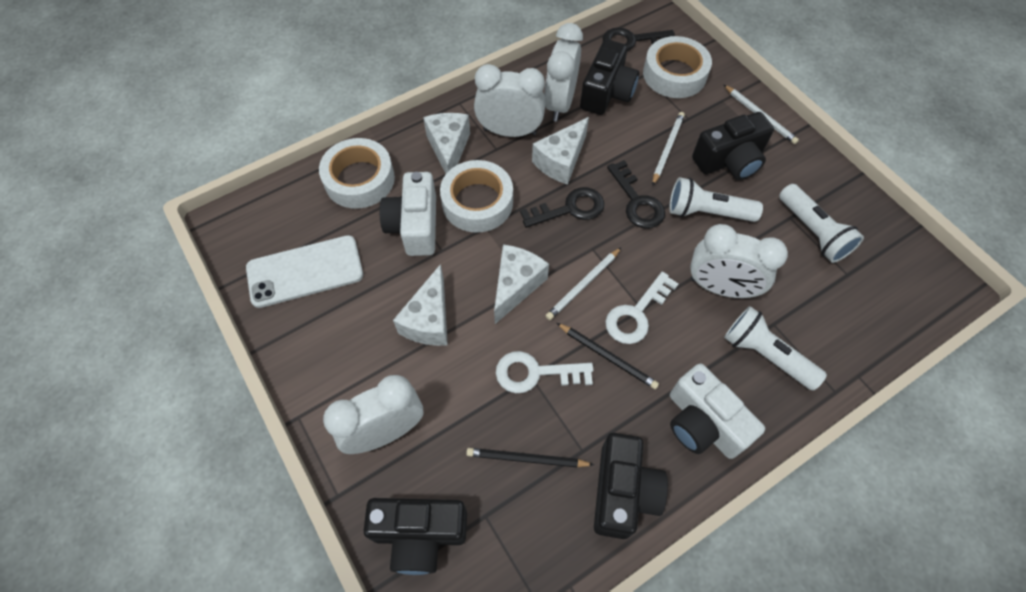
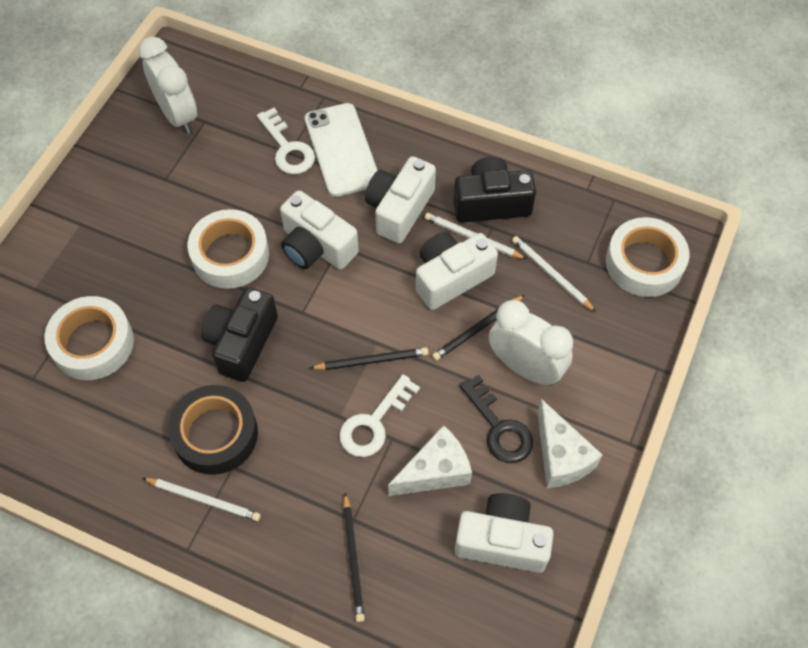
black camera: [364,498,467,575] [580,39,639,115] [594,433,668,539] [692,112,774,180] = 4 -> [201,287,278,382] [453,157,536,222] = 2
black key: [520,187,604,228] [603,27,675,51] [607,160,665,229] = 3 -> [460,375,533,463] = 1
black pencil: [466,448,594,467] [557,323,659,389] = 2 -> [310,347,428,370] [343,492,365,622] [432,295,525,361] = 3
black tape: none = 0 -> [168,385,258,475] = 1
white camera: [379,172,436,256] [670,363,765,459] = 2 -> [280,190,359,269] [365,156,436,244] [416,232,498,310] [455,493,554,573] = 4
white cheese: [393,264,448,346] [423,113,470,174] [494,245,549,324] [532,117,589,185] = 4 -> [388,425,472,496] [537,399,603,488] = 2
white clock: [323,375,423,454] [474,64,546,137] [544,23,583,122] [690,224,788,298] = 4 -> [139,36,197,134] [489,300,573,386] = 2
white flashlight: [669,177,763,222] [724,306,827,390] [779,184,864,263] = 3 -> none = 0

